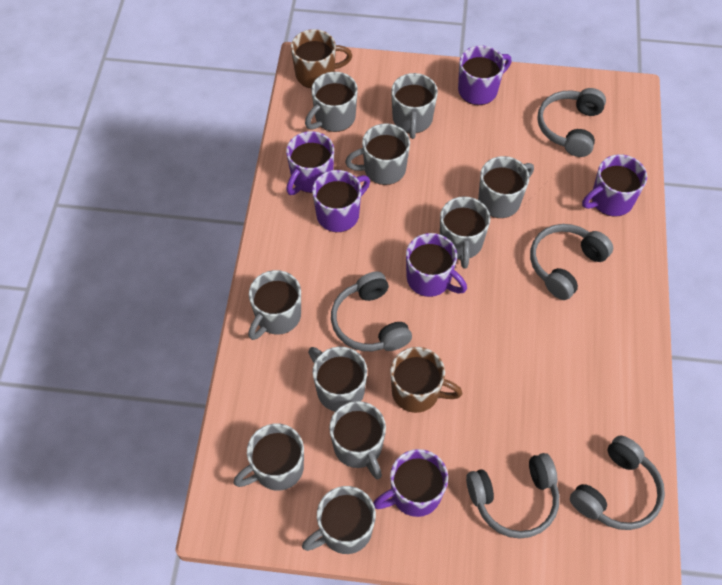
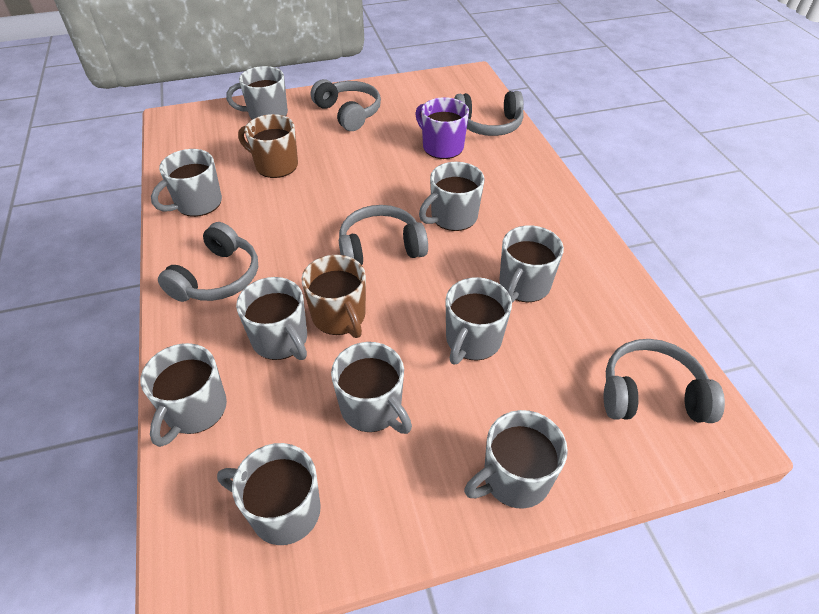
purple mug: [286,131,334,195] [312,170,370,232] [373,449,448,517] [406,233,467,297] [458,45,512,105] [582,154,647,217] = 6 -> [415,97,469,159] = 1

